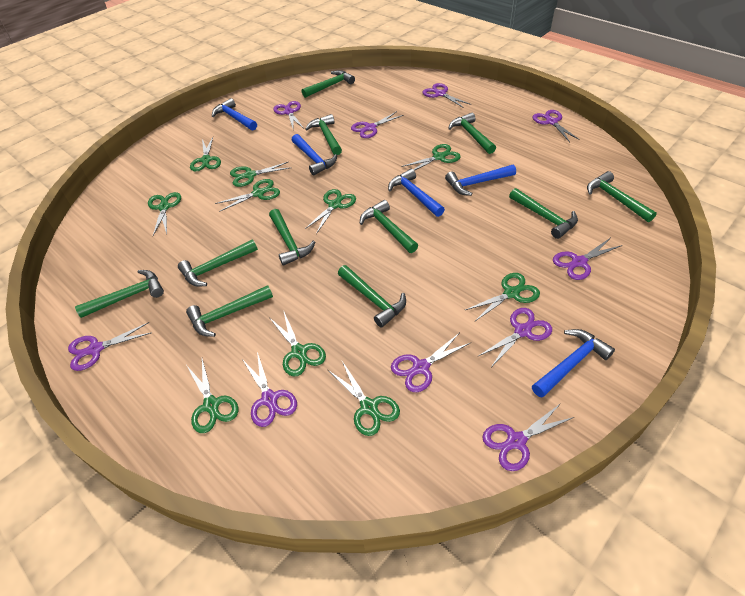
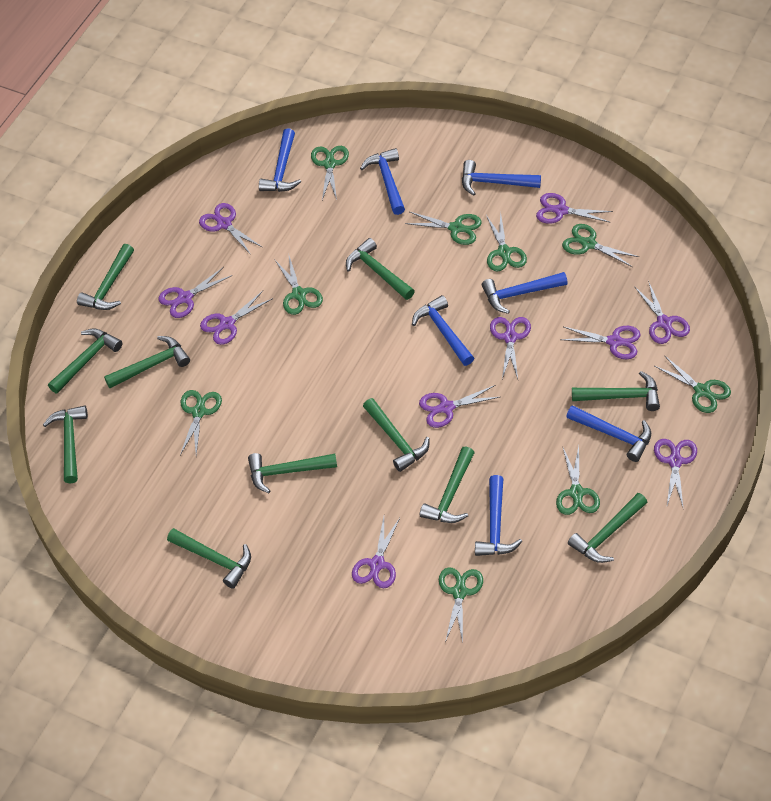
blue hammer: [212,98,257,131] [292,134,337,175] [388,169,445,217] [445,165,516,196] [532,329,615,398] = 5 -> [259,128,301,192] [360,148,405,215] [412,295,474,366] [462,160,541,196] [475,475,522,556] [482,272,568,314] [566,405,651,462] = 7
green scissors: [148,192,181,236] [187,359,238,433] [190,137,221,172] [215,179,280,212] [230,162,289,187] [270,310,326,376] [305,189,356,234] [328,361,400,436] [401,144,461,171] [465,273,540,321] = 10 -> [180,390,222,455] [274,253,323,315] [311,146,349,200] [405,212,482,245] [439,567,483,643] [486,213,527,272] [556,446,600,515] [562,224,639,267] [655,355,731,413] = 9

